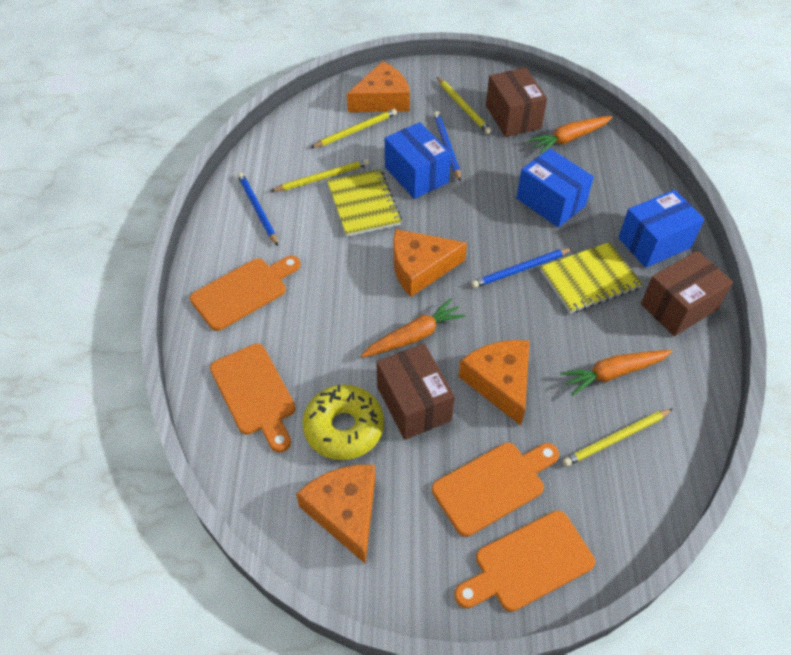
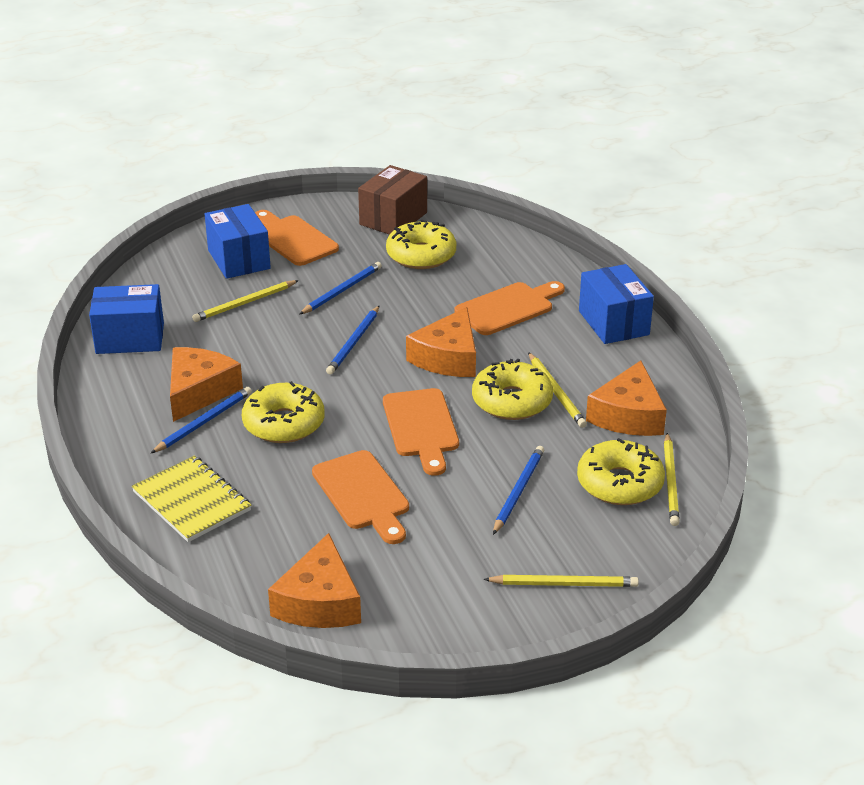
blue pencil: [237,173,278,246] [434,111,461,181] [471,248,573,288] = 3 -> [151,387,252,453] [299,262,382,315] [326,306,379,375] [493,446,544,535] = 4
brown box: [376,344,455,440] [486,68,547,137] [641,251,733,336] = 3 -> [358,165,427,235] = 1
orange carrot: [361,298,466,358] [529,116,613,154] [560,350,672,395] = 3 -> none = 0
yellow donut: [303,385,384,460] = 1 -> [242,381,325,443] [386,220,456,269] [472,359,553,420] [577,438,665,505] = 4
yellow notebook: [327,169,402,237] [540,242,643,313] = 2 -> [132,456,251,542] = 1

